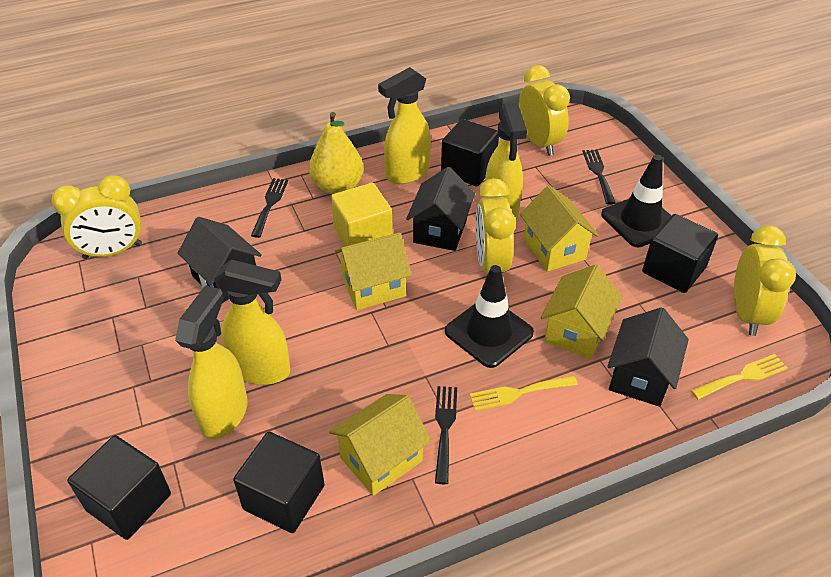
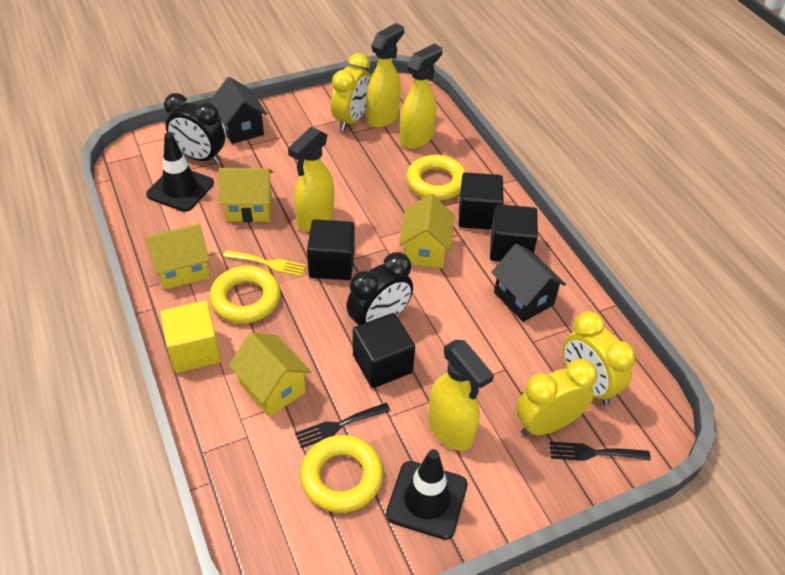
black clock: none = 0 -> [164,93,225,164] [346,252,413,325] = 2
black fork: [251,178,288,238] [435,386,457,484] [582,150,616,205] = 3 -> [295,403,391,448] [550,442,651,461] = 2
black house: [178,217,262,303] [406,167,475,251] [607,307,689,407] = 3 -> [210,77,267,144] [491,244,566,322] = 2
yellow clock: [51,175,142,259] [476,178,516,273] [519,65,570,156] [734,226,796,336] = 4 -> [331,53,371,131] [516,358,598,436] [563,311,636,405] = 3
yellow fork: [470,375,578,411] [691,354,788,400] = 2 -> [223,250,306,277] = 1
yellow pear: [309,112,364,194] = 1 -> none = 0
yellow ring: none = 0 -> [209,266,281,323] [300,435,383,513] [406,155,466,201] = 3

